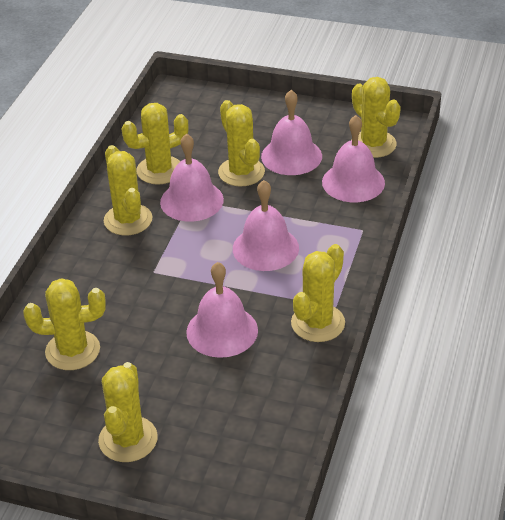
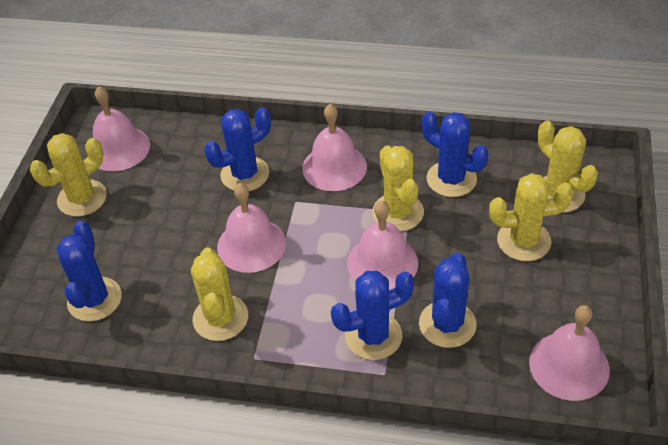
blue cactus: none = 0 -> [57,221,122,322] [204,107,271,191] [331,271,414,360] [419,252,477,348] [422,111,488,197] = 5
yellow cactus: [23,278,106,370] [98,362,158,462] [104,145,152,236] [122,103,189,185] [218,100,265,187] [291,244,345,342] [351,77,401,158] = 7 -> [30,133,107,217] [191,247,248,341] [372,145,424,232] [489,173,574,261] [537,121,598,213] = 5

